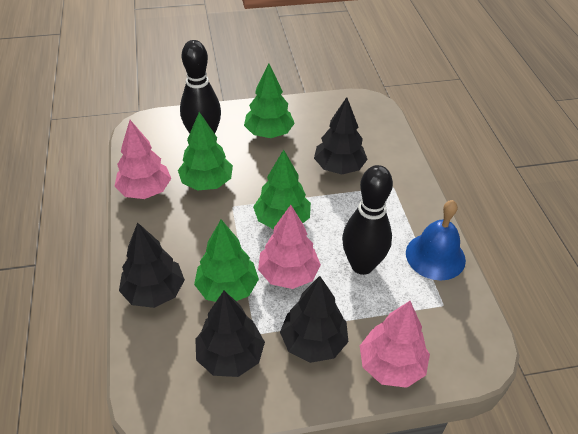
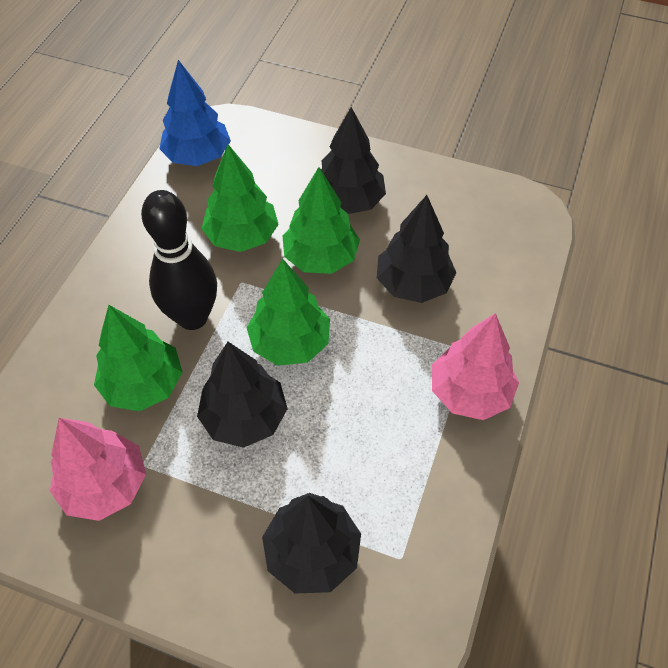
black bowling pin: [180,40,221,134] [342,165,393,275] = 2 -> [141,190,217,330] = 1
blue bell: [406,200,466,280] = 1 -> none = 0
blue tree: none = 0 -> [159,60,231,166] = 1
pink tree: [114,120,171,199] [258,205,321,289] [360,301,430,388] = 3 -> [50,418,146,521] [432,313,519,420] = 2

